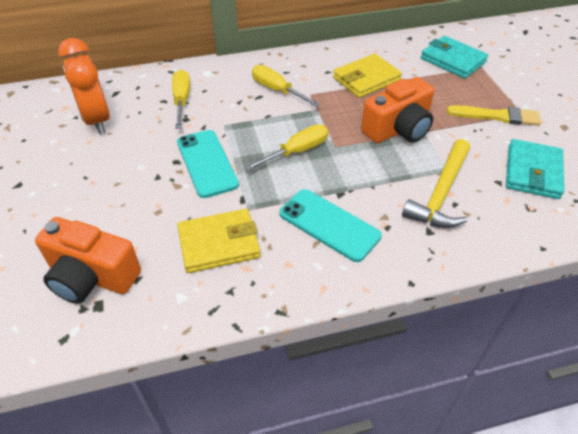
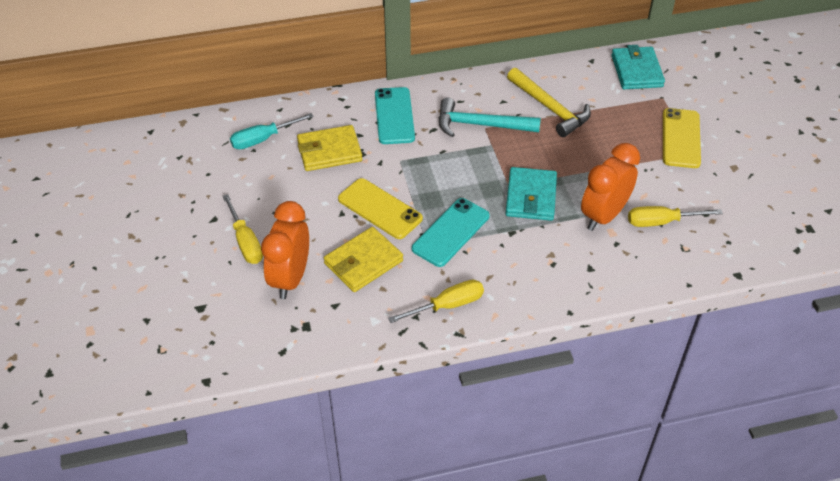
orange camera: [35,217,141,304] [361,77,434,143] = 2 -> none = 0
orange clock: [58,38,110,134] = 1 -> [261,201,309,299] [581,143,640,231] = 2
turquoise hammer: none = 0 -> [439,98,541,137] = 1
turquoise screwdriver: none = 0 -> [230,113,314,149] = 1
yellow brush: [447,105,541,126] = 1 -> none = 0
yellow phone: none = 0 -> [338,178,423,239] [663,108,701,168] = 2

